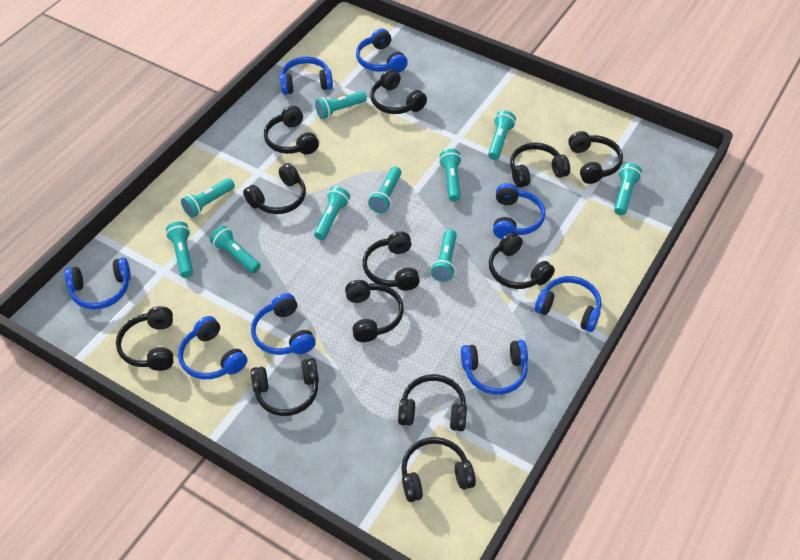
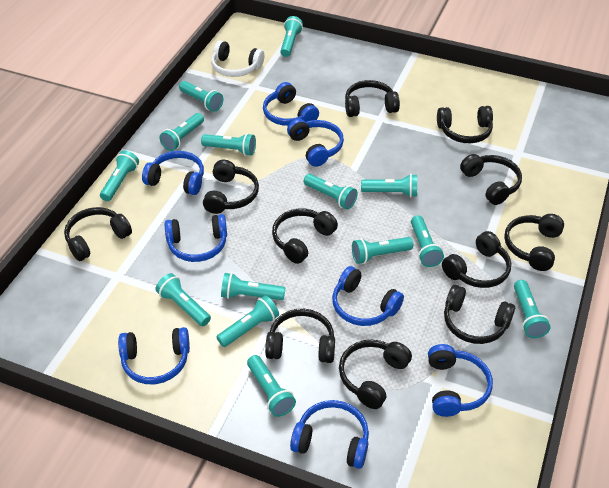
black headphones: [116,306,173,371] [243,163,306,214] [251,358,319,416] [264,106,319,155] [345,280,404,342] [363,231,420,291] [370,69,427,114] [398,374,467,431] [401,437,476,502] [489,232,555,289] [510,142,570,188] [568,131,623,184] = 12 -> [64,207,132,261] [203,160,259,214] [265,309,335,363] [272,209,338,264] [339,340,412,409] [345,80,400,117] [437,106,493,143] [442,231,511,288] [444,285,515,344] [460,154,522,205] [504,214,564,271] = 11
turquoise flashlight: [166,222,193,278] [181,178,235,218] [210,225,261,273] [314,186,350,240] [315,91,367,119] [368,166,402,213] [431,229,457,282] [439,149,462,202] [488,111,516,160] [614,163,642,215] = 10 -> [100,150,139,201] [155,273,211,326] [159,113,204,151] [179,81,223,112] [201,133,256,156] [217,295,279,347] [221,273,285,300] [247,355,296,417] [280,16,303,57] [304,174,358,209] [352,237,413,264] [361,174,417,197] [411,215,444,267] [514,280,550,338] = 14
white headphones: none = 0 -> [211,40,264,77] = 1

